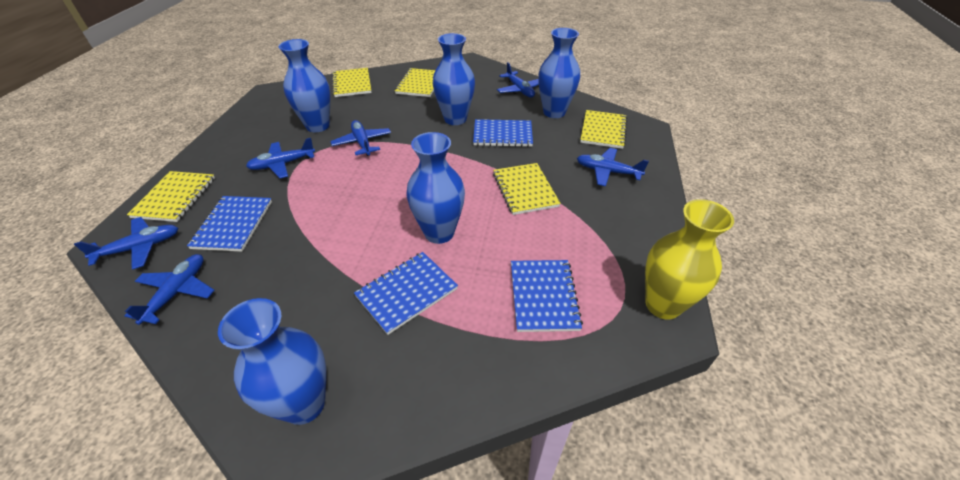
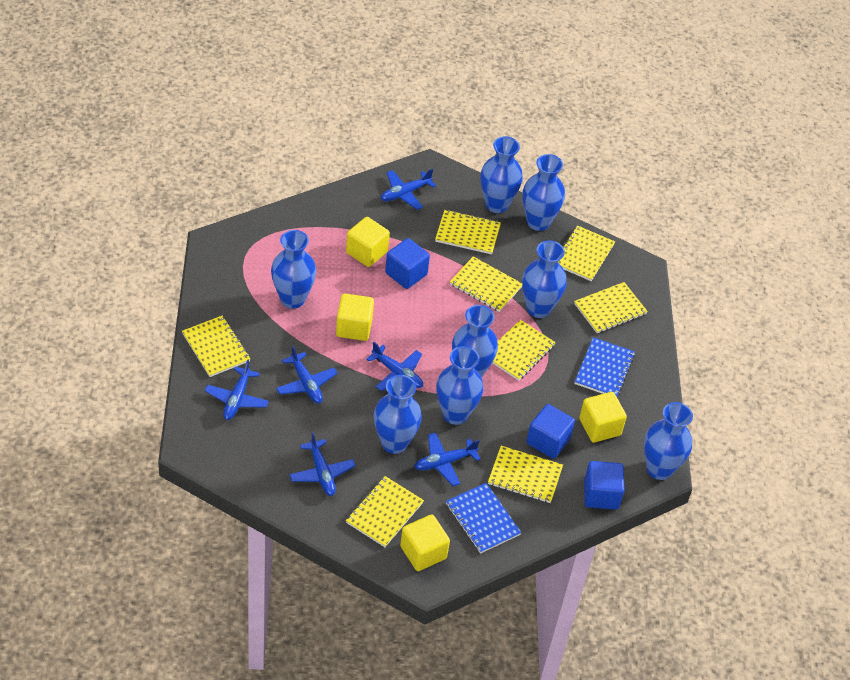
blue cube: none = 0 -> [385,238,430,289] [526,404,575,459] [584,461,625,510] = 3
blue notebook: [187,196,272,252] [354,252,458,335] [473,119,533,147] [511,260,583,332] = 4 -> [446,483,522,554] [575,337,635,397] = 2
blue vase: [218,298,327,425] [279,39,330,132] [406,132,465,244] [432,33,475,125] [538,28,580,118] = 5 -> [271,230,316,309] [374,375,422,454] [436,346,483,425] [452,305,498,378] [480,136,523,213] [522,240,567,318] [523,154,565,231] [644,402,693,480] = 8
yellow cube: none = 0 -> [336,293,374,341] [346,217,390,267] [400,515,450,571] [579,392,627,443] = 4
yellow notebook: [127,171,215,222] [332,68,372,97] [395,68,435,97] [493,163,561,215] [580,110,627,149] = 5 -> [182,315,250,377] [346,476,424,547] [435,210,501,254] [450,256,522,312] [488,446,563,503] [492,320,556,381] [558,225,615,281] [574,282,648,333] = 8
yellow vase: [645,199,734,320] = 1 -> none = 0

